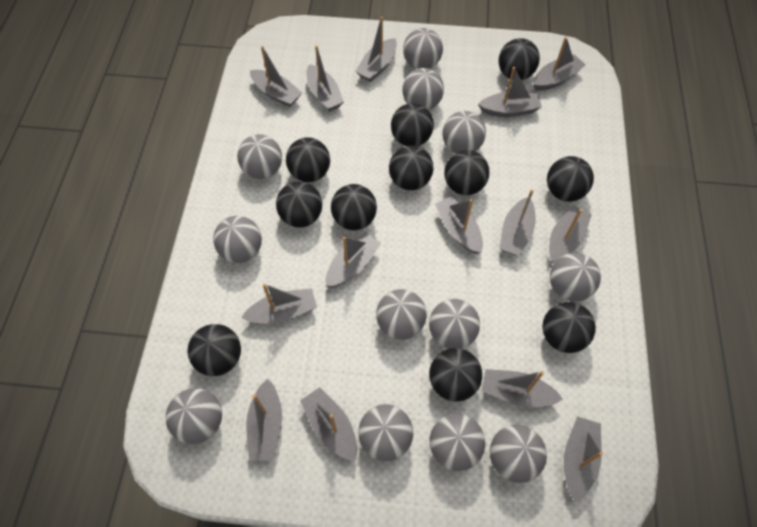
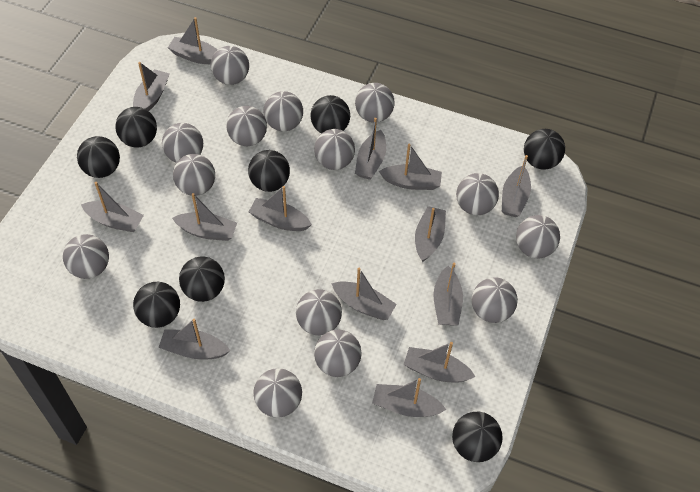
black ball: [187,324,241,376] [276,181,322,228] [286,137,330,182] [331,184,377,230] [389,145,433,190] [391,103,434,146] [429,348,482,402] [444,150,489,195] [499,38,540,80] [542,302,596,353] [547,156,594,202] = 11 -> [77,136,120,178] [115,107,157,148] [133,282,180,328] [179,257,225,302] [248,150,290,192] [310,95,350,133] [452,412,503,462] [524,129,565,170] = 8
grey ball: [166,388,222,444] [213,216,262,263] [237,134,282,179] [358,404,413,461] [376,289,427,340] [403,28,443,69] [403,68,444,110] [429,299,480,349] [429,414,485,471] [442,111,486,153] [490,425,547,483] [550,253,601,302] = 12 -> [63,234,109,279] [162,123,203,163] [173,154,215,196] [211,46,249,85] [226,106,267,146] [253,368,302,418] [264,91,303,131] [296,289,342,335] [314,129,355,170] [314,330,362,377] [355,83,395,123] [456,173,499,215] [472,277,518,323] [516,215,560,258] = 14

